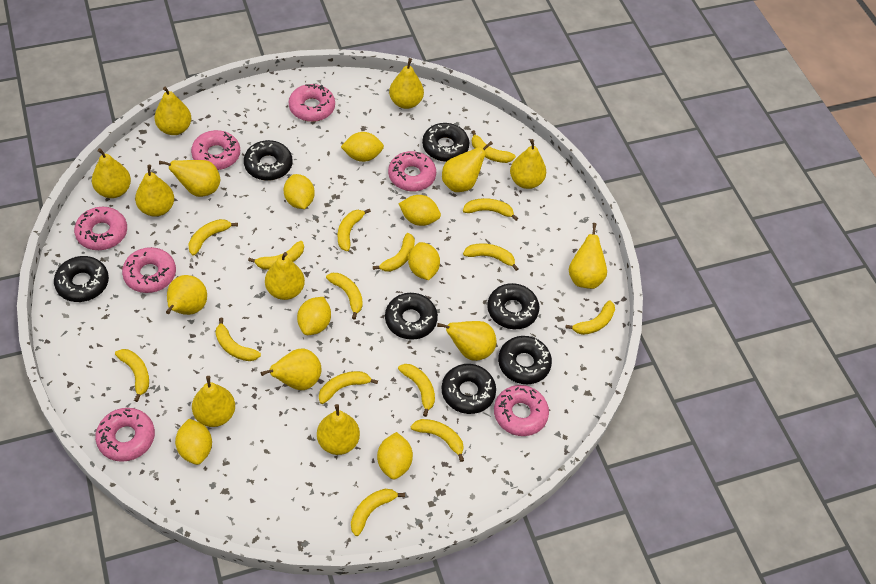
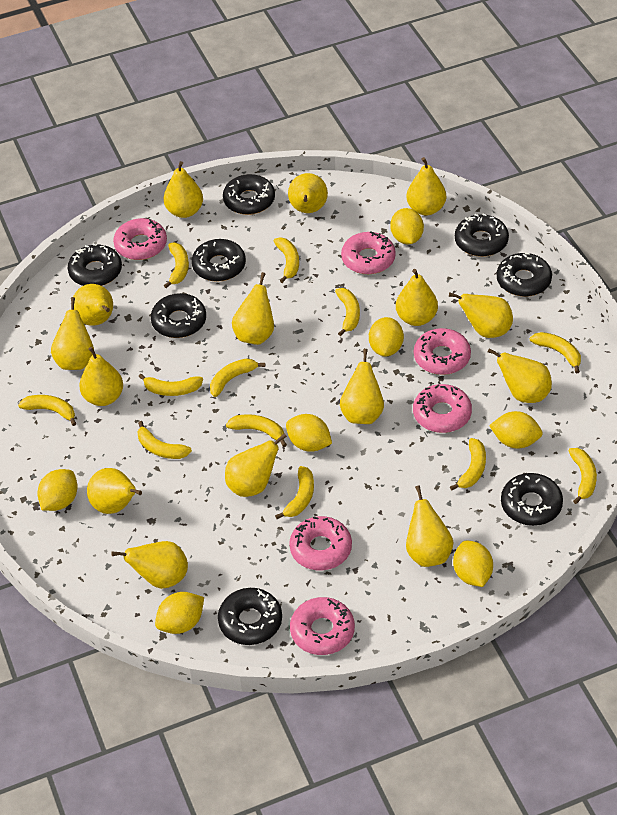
black donut: [54,256,109,302] [244,140,293,181] [385,293,438,340] [422,123,470,162] [442,364,496,414] [487,283,539,329] [498,336,552,384] = 7 -> [68,243,122,286] [151,293,206,338] [192,239,246,282] [218,588,282,645] [223,174,275,215] [455,213,509,257] [497,253,552,297] [501,473,563,526] = 8
pink donut: [74,207,127,250] [95,408,155,462] [122,247,176,293] [191,130,240,170] [289,84,335,122] [388,151,436,191] [494,385,549,436] = 7 -> [113,218,167,260] [289,516,352,570] [290,597,355,655] [341,231,396,274] [413,384,472,433] [414,328,471,375] = 6
yellow banana: [115,349,149,402] [188,219,238,256] [215,318,261,361] [248,241,304,269] [319,371,378,404] [326,273,363,320] [338,209,371,251] [351,489,405,536] [373,233,415,272] [398,364,435,417] [411,419,464,462] [463,198,518,221] [463,243,518,271] [472,130,516,163] [565,300,615,335] = 15 -> [18,395,77,426] [138,374,203,396] [138,421,192,459] [164,243,189,288] [210,359,265,397] [226,414,287,447] [274,238,299,283] [275,466,314,519] [335,288,360,336] [450,438,486,491] [530,332,581,373] [569,448,597,504] = 12
yellow pear: [92,148,131,198] [135,165,174,217] [154,87,191,135] [159,160,220,197] [166,275,207,315] [192,376,235,427] [261,349,321,390] [265,252,305,300] [317,404,360,455] [389,58,424,109] [437,321,497,361] [442,141,493,192] [510,139,546,189] [569,223,607,289] = 14 -> [51,297,94,370] [73,284,113,326] [79,347,123,406] [87,468,142,514] [111,541,188,589] [164,161,203,218] [225,433,287,497] [232,272,274,345] [288,173,328,213] [340,349,384,424] [396,269,438,326] [406,157,446,215] [406,485,454,567] [449,292,513,338] [488,348,552,403] = 15

